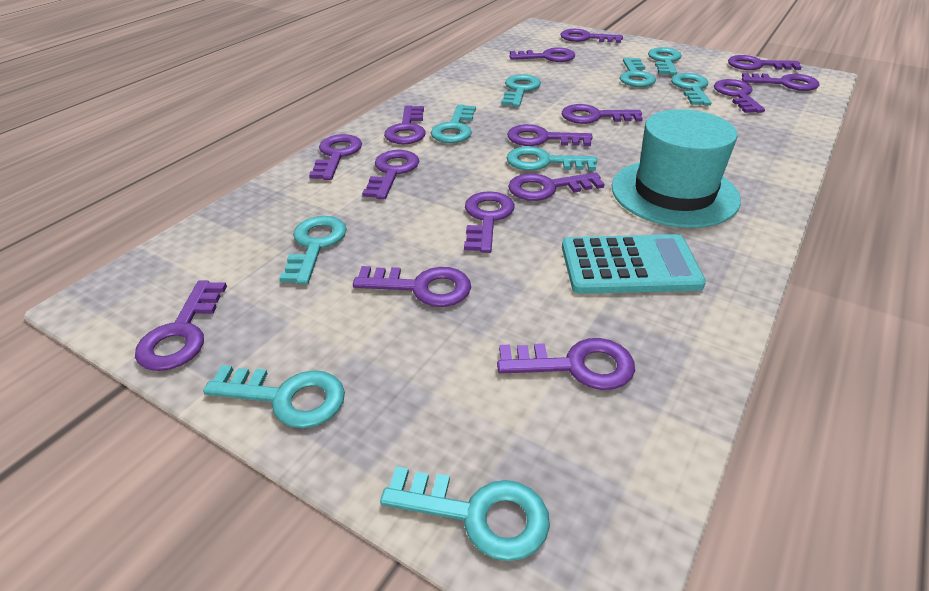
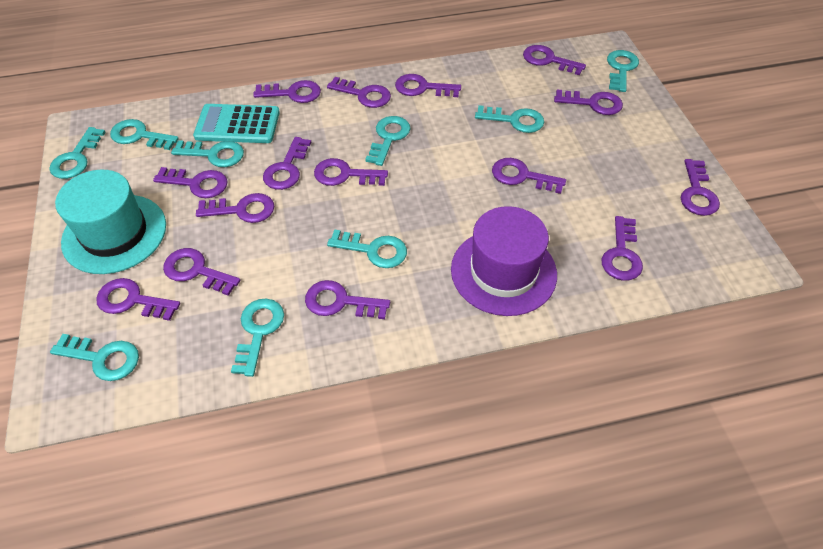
purple hat: none = 0 -> [451,206,557,316] = 1

